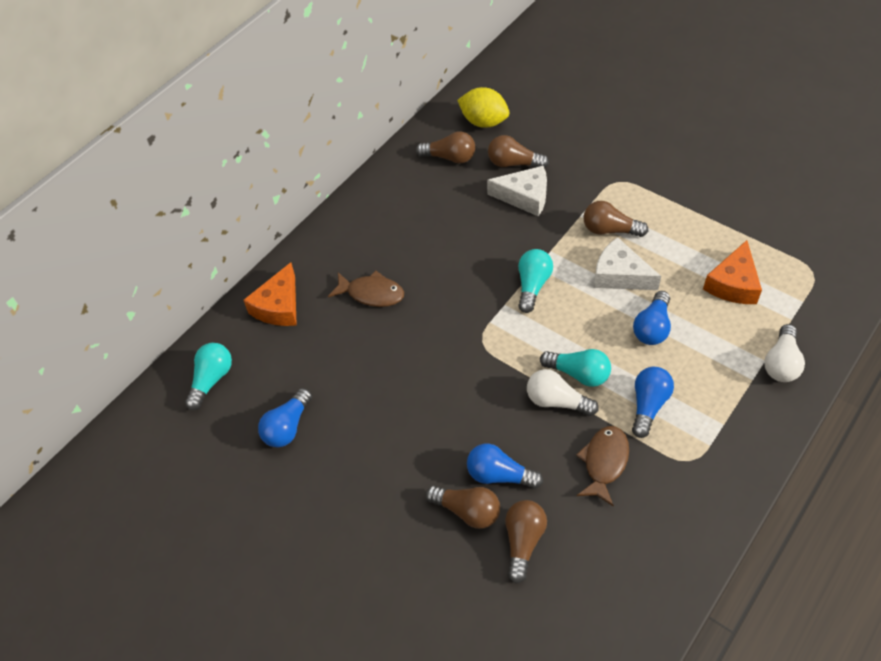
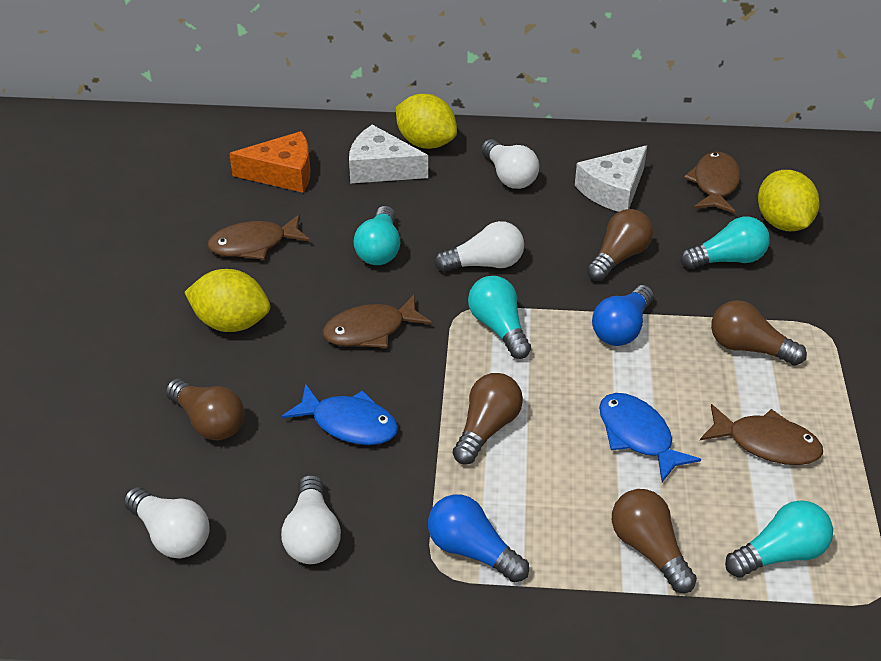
blue fish: none = 0 -> [282,384,398,445] [599,393,701,482] = 2
blue light bulb: [258,388,312,447] [467,444,543,489] [632,367,674,438] [633,291,671,345] = 4 -> [428,494,529,582] [592,285,654,346] = 2
brown fish: [328,271,404,307] [576,426,629,506] = 2 -> [207,214,310,260] [323,294,432,348] [684,152,741,214] [700,404,823,465] = 4
orange cheese: [243,262,297,326] [703,240,762,304] = 2 -> [229,131,310,193] = 1
turquoise light bulb: [185,343,232,410] [518,249,553,313] [540,349,611,387] = 3 -> [353,206,400,265] [468,276,531,359] [680,217,770,269] [725,500,833,578] = 4
white light bulb: [527,369,598,416] [764,324,805,382] = 2 -> [123,487,209,558] [281,474,341,564] [434,221,524,272] [481,139,539,189] = 4
yellow lemon: [457,87,509,128] = 1 -> [184,269,270,332] [396,94,457,149] [758,170,819,231] = 3

